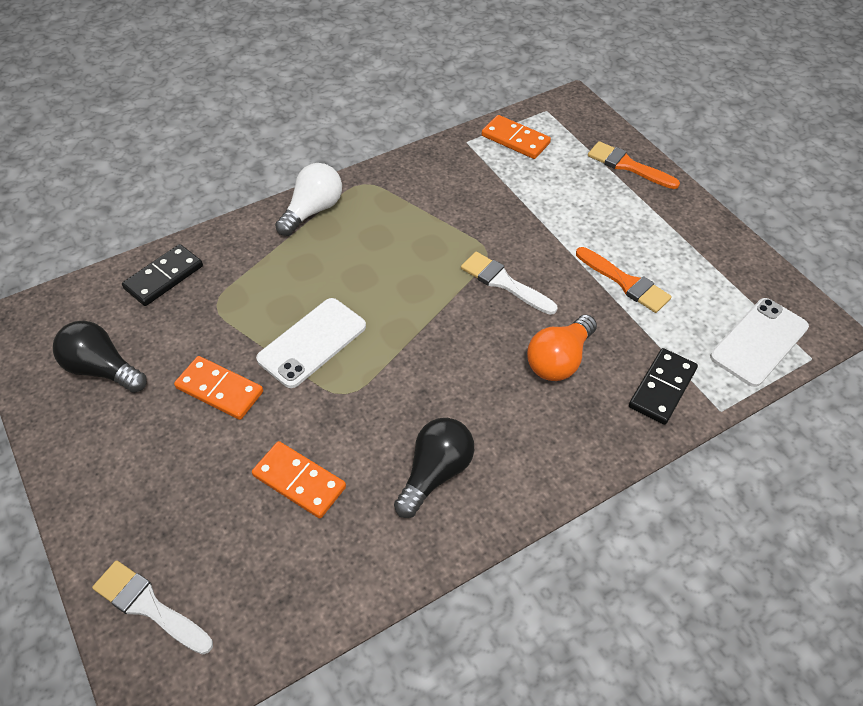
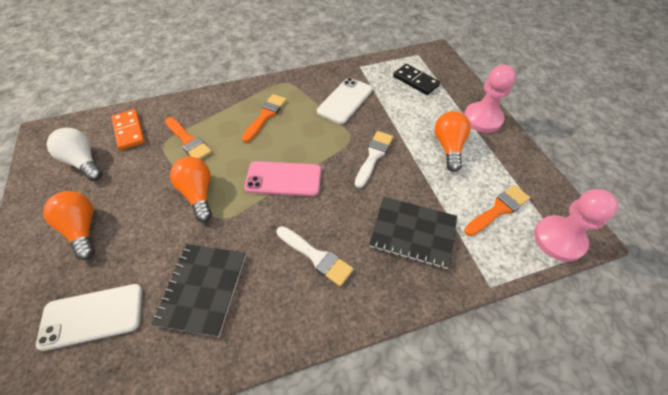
black domino: [122,244,203,306] [629,348,698,425] = 2 -> [393,64,440,95] = 1
black light bulb: [53,321,147,393] [394,418,474,518] = 2 -> none = 0
black notebook: none = 0 -> [151,244,246,337] [369,197,457,269] = 2
orange brush: [576,247,672,313] [588,141,680,189] = 2 -> [165,117,212,160] [242,94,287,143] [464,185,530,236] = 3
orange domino: [174,356,263,420] [252,441,346,519] [482,115,551,159] = 3 -> [112,109,145,150] = 1
orange light bulb: [527,315,597,381] = 1 -> [43,191,95,260] [170,157,212,222] [435,111,471,172] = 3
pink pawn: none = 0 -> [464,65,516,133] [534,189,619,262] = 2
pink phone: none = 0 -> [244,161,321,196] = 1

